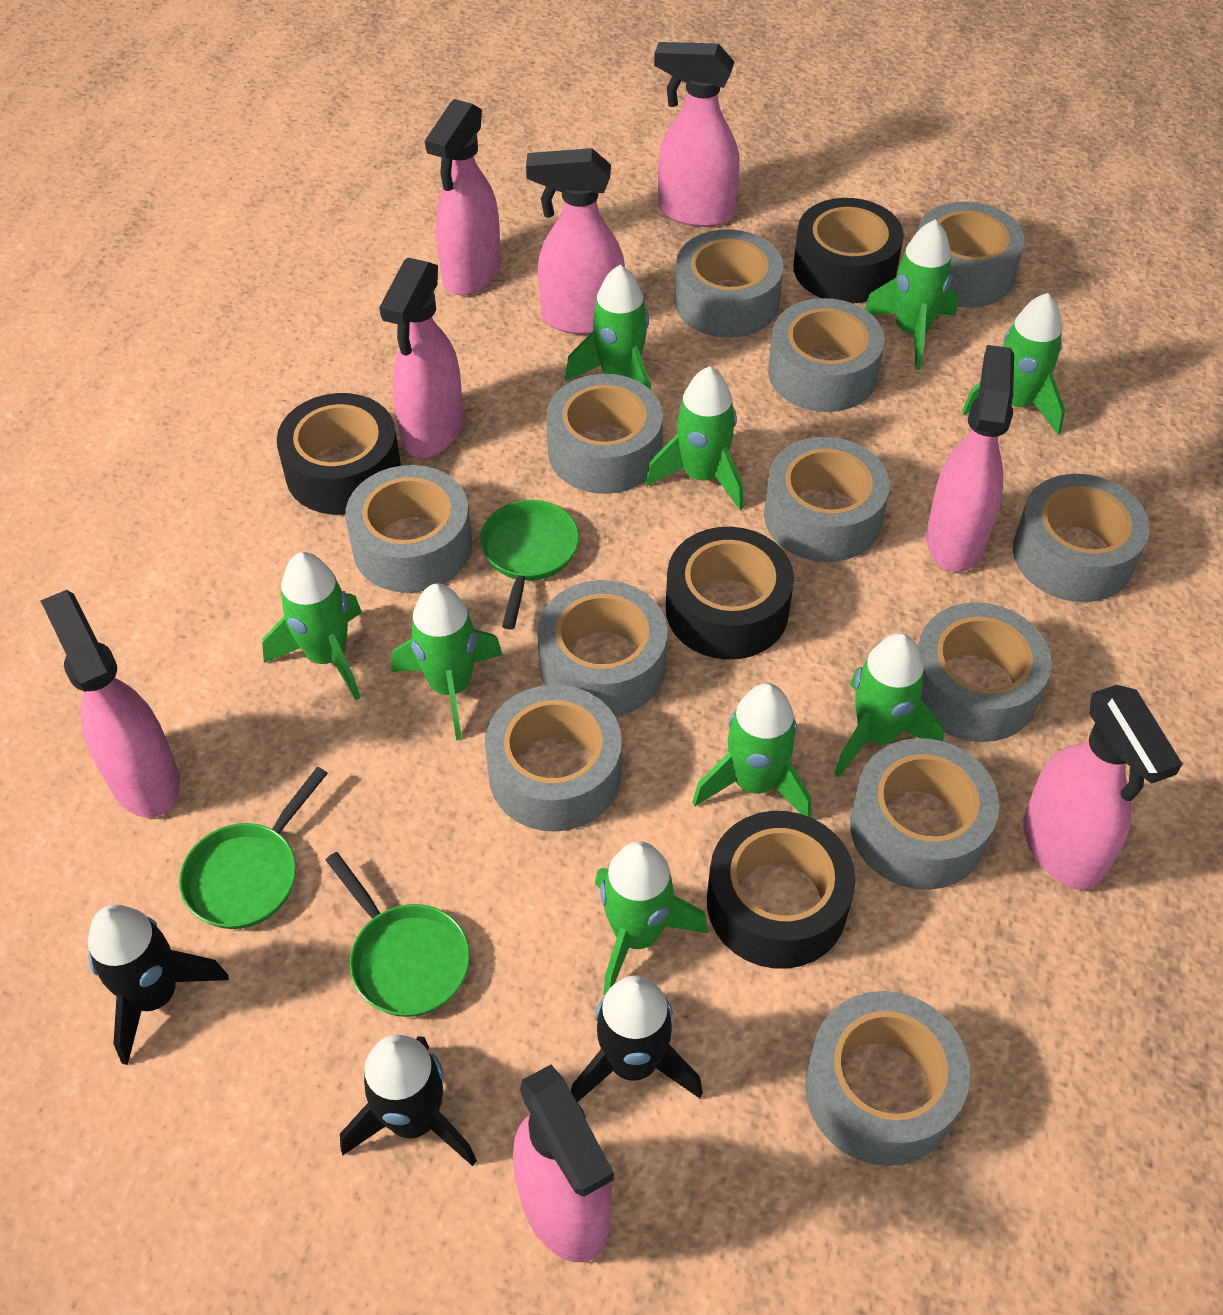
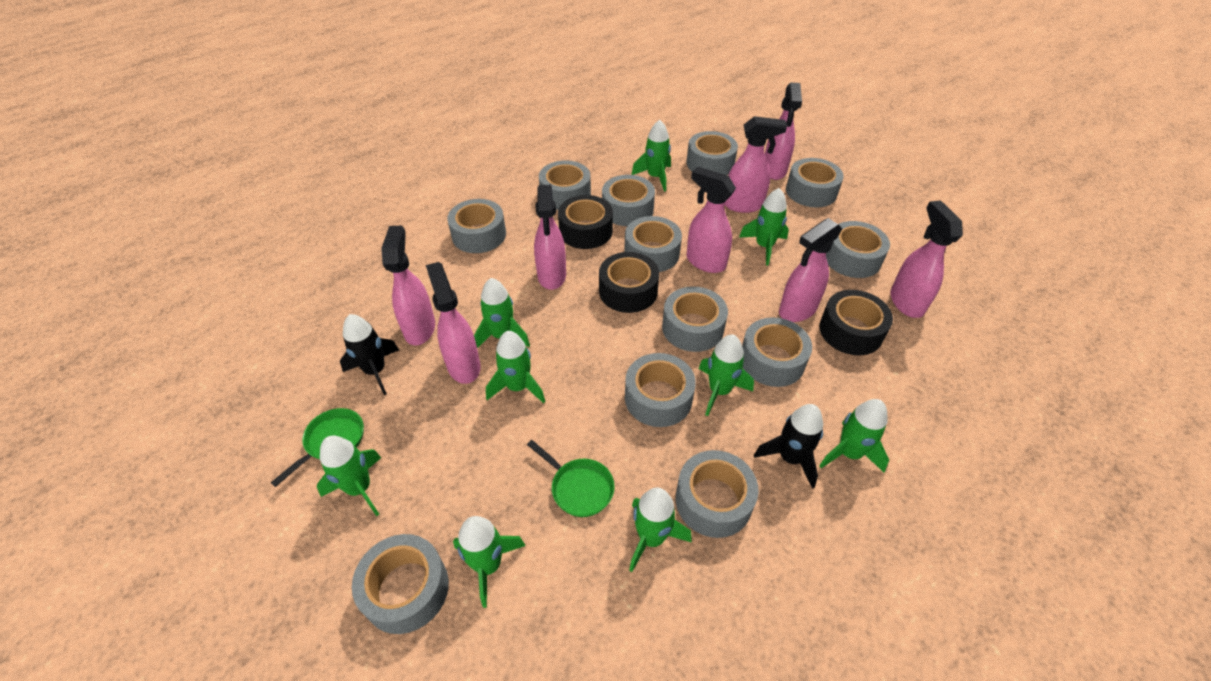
black rocket: [88,905,229,1065] [340,1035,477,1166] [571,975,703,1102] = 3 -> [340,314,399,395] [754,404,823,489] = 2
black tape: [277,393,401,515] [666,527,794,660] [707,811,856,969] [793,198,904,304] = 4 -> [558,195,613,249] [599,252,659,313] [819,290,893,355] = 3
green pan: [179,767,328,929] [326,852,470,1017] [480,500,579,630] = 3 -> [271,408,364,487] [527,440,615,517] = 2

